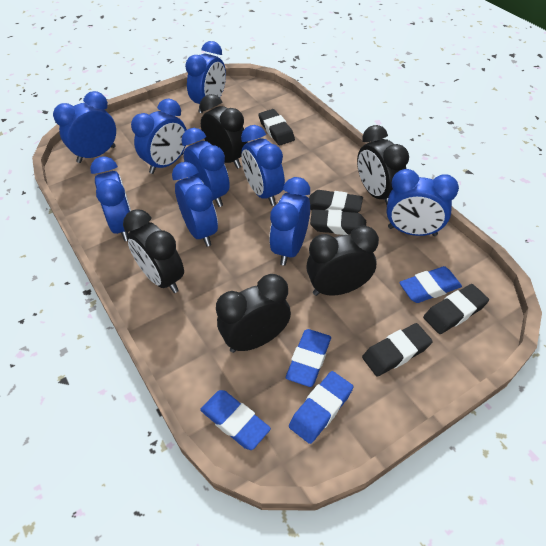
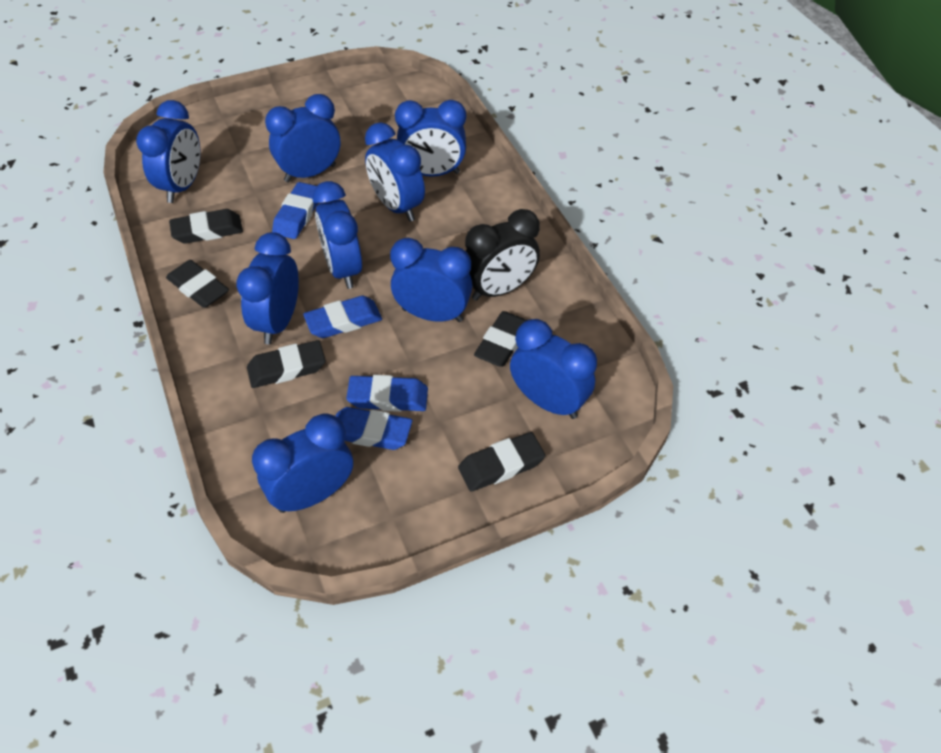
black clock: [123,209,184,293] [200,94,248,169] [216,274,291,353] [306,226,379,296] [357,125,409,205] = 5 -> [465,209,540,301] = 1

